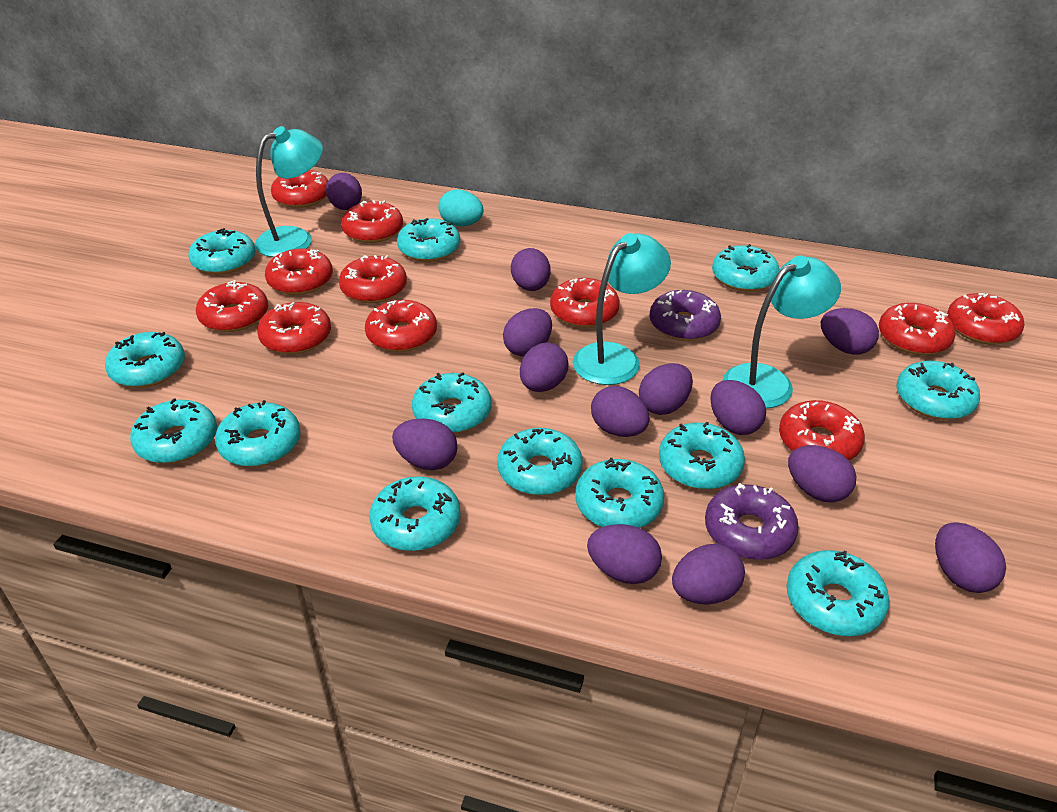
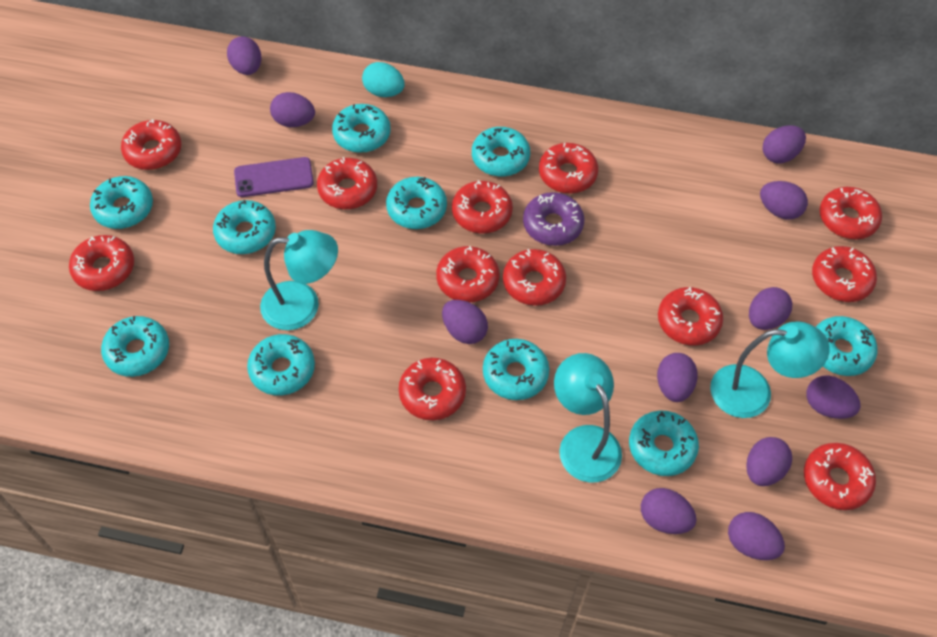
purple donut: [649,290,721,341] [705,483,799,560] = 2 -> [523,192,584,246] = 1
purple egg: [326,173,362,210] [392,419,457,470] [503,308,552,356] [511,248,550,291] [520,343,569,392] [587,524,662,584] [591,386,650,437] [639,363,693,415] [672,544,745,605] [710,380,766,435] [788,445,856,502] [821,308,879,355] [935,522,1006,593] = 13 -> [227,36,261,75] [270,92,315,127] [442,300,488,344] [641,488,697,534] [657,353,698,402] [728,512,785,560] [746,437,792,486] [749,287,792,330] [760,181,808,220] [763,125,806,163] [806,376,861,419] = 11
purple phone: none = 0 -> [234,157,314,197] = 1
red donut: [196,280,268,332] [257,302,331,354] [265,248,333,295] [271,170,328,208] [339,255,407,303] [341,200,403,243] [365,300,437,352] [550,278,620,328] [779,400,865,460] [879,303,956,355] [947,293,1024,345] = 11 -> [69,235,134,291] [121,119,182,170] [317,157,377,209] [399,358,466,420] [436,246,500,302] [452,180,513,233] [503,249,566,306] [539,143,598,194] [658,287,723,346] [804,443,876,510] [812,246,877,302] [819,187,882,239] = 12
turquoise donut: [105,332,185,388] [130,398,217,464] [188,228,256,274] [215,400,301,467] [370,477,461,551] [397,218,460,262] [412,372,492,433] [497,428,583,496] [575,458,664,528] [659,422,745,490] [712,244,780,292] [787,550,890,636] [896,361,980,420] = 13 -> [90,176,153,229] [101,316,169,377] [213,200,276,254] [247,334,315,396] [332,104,391,153] [386,177,447,229] [472,127,530,177] [483,339,550,400] [629,410,699,476] [816,316,878,376] = 10

